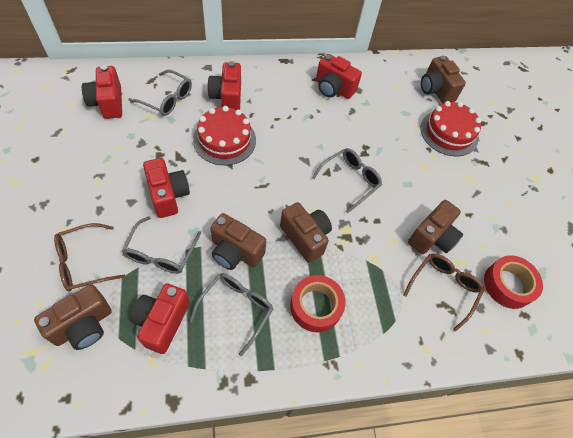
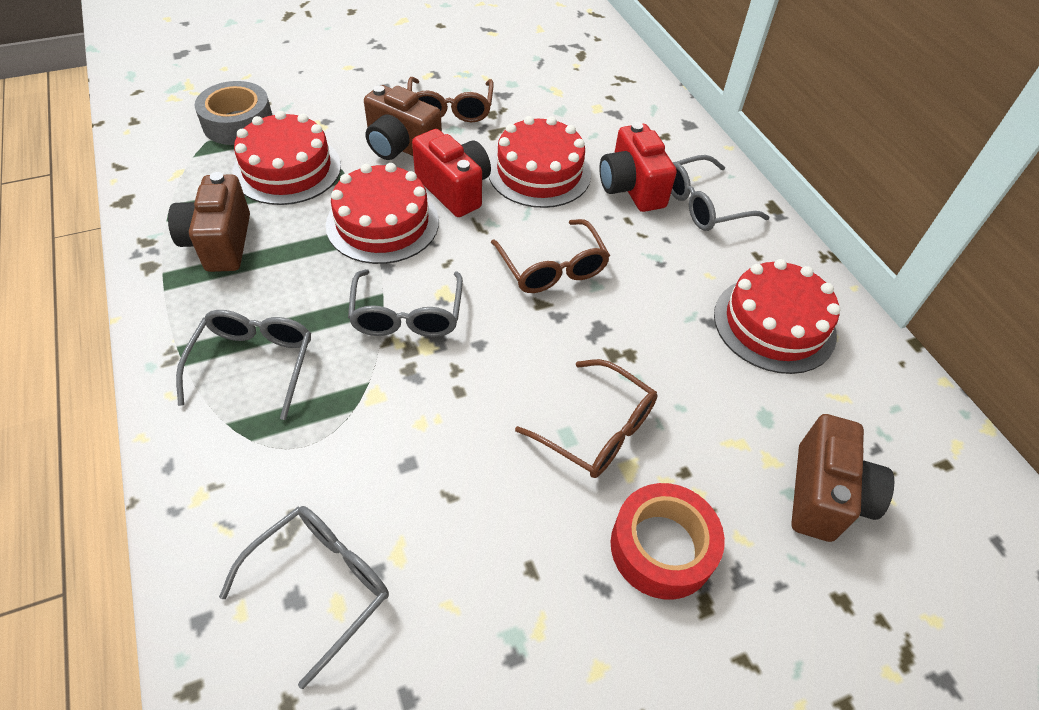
brown camera: [34,285,112,350] [210,213,266,270] [280,202,332,263] [408,200,463,254] [421,55,466,103] = 5 -> [168,172,250,272] [364,85,442,160] [791,414,894,542] = 3
brown glasses: [54,223,125,292] [403,254,484,332] = 2 -> [407,77,494,122] [491,219,610,293] [515,359,657,478] = 3
grey tape: none = 0 -> [195,81,272,145] = 1
red cake: [193,106,256,165] [420,101,481,156] = 2 -> [232,111,341,205] [326,163,439,264] [489,116,591,208] [714,259,841,374] = 4
red camera: [82,65,122,119] [130,283,190,354] [143,158,190,218] [207,61,241,110] [316,54,362,99] = 5 -> [412,129,491,217] [599,122,677,212] = 2
red tape: [290,275,346,333] [484,255,543,309] = 2 -> [610,483,725,600] = 1

